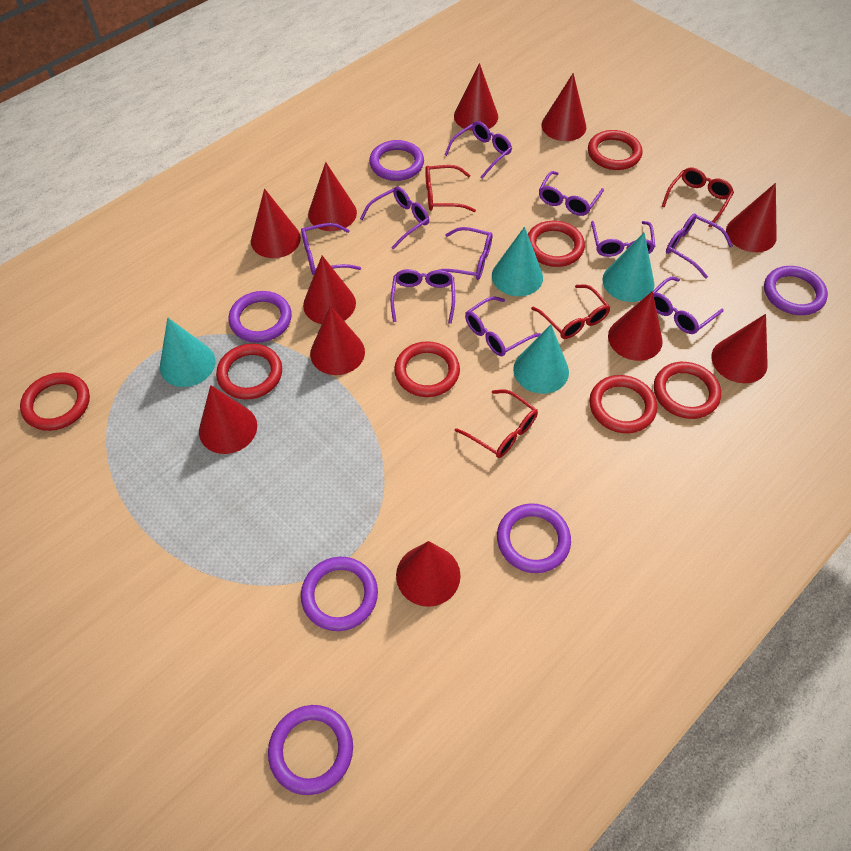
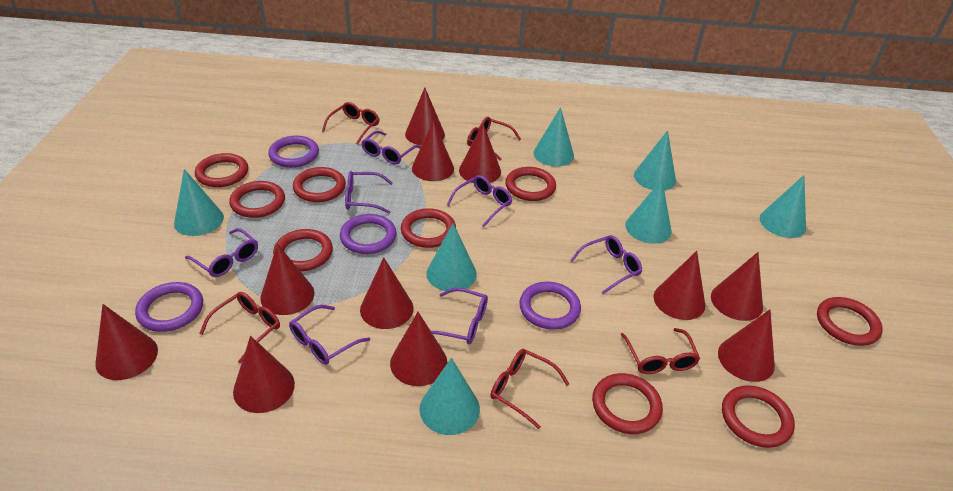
purple glasses: [301,223,361,275] [360,187,429,249] [391,269,455,324] [439,227,492,280] [445,121,512,179] [465,296,541,356] [539,171,604,216] [591,221,655,257] [653,277,724,334] [666,214,733,279] = 10 -> [185,228,258,277] [289,305,370,365] [345,171,393,214] [361,131,421,164] [431,288,488,344] [447,175,512,228] [570,235,642,294] = 7
purple ring: [229,291,292,343] [268,705,353,795] [301,557,378,631] [369,140,424,181] [497,503,571,573] [764,266,828,315] = 6 -> [135,282,203,332] [268,136,319,168] [340,214,397,254] [519,282,581,330] = 4
red glasses: [425,165,476,212] [455,390,538,458] [531,284,611,339] [662,168,734,228] = 4 -> [199,292,280,364] [322,102,379,145] [467,117,521,161] [490,349,569,429] [621,328,700,374] = 5
red ring: [20,372,90,431] [216,344,282,399] [394,341,460,397] [528,221,585,267] [588,130,642,170] [589,375,657,433] [654,362,721,419] = 7 -> [195,153,248,187] [229,181,285,218] [273,229,333,271] [293,167,346,202] [401,208,456,248] [505,167,556,201] [592,373,663,434] [722,385,795,448] [817,297,883,346] = 9
turquoise cone: [160,318,215,387] [492,227,543,296] [513,324,569,394] [602,232,655,302] = 4 -> [174,169,224,236] [420,358,480,435] [426,223,477,292] [534,107,574,167] [625,180,672,244] [634,130,676,191] [760,175,806,238] = 7

